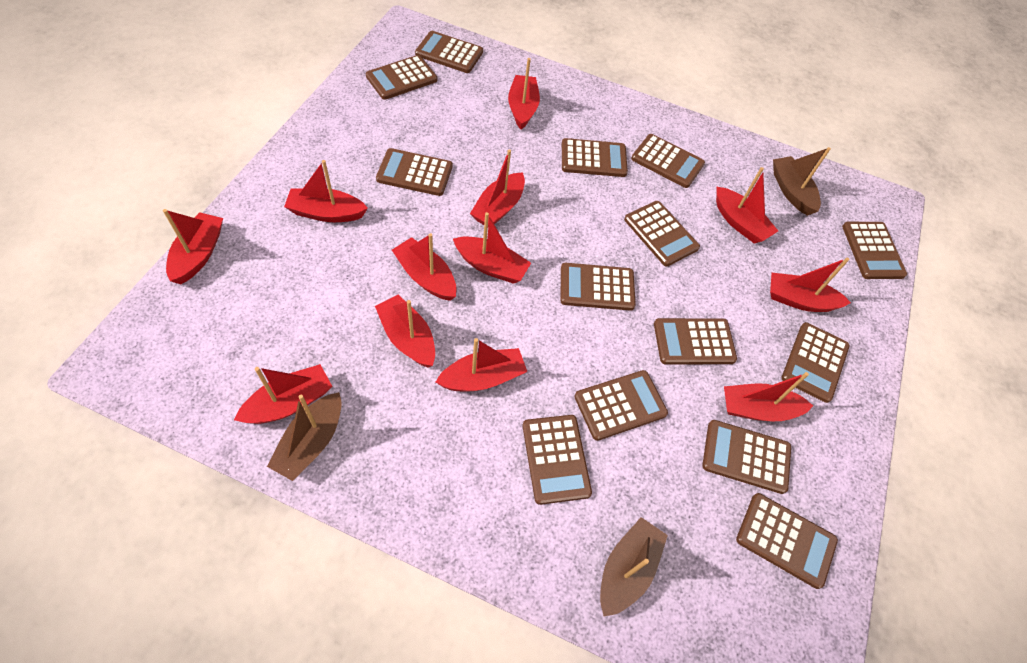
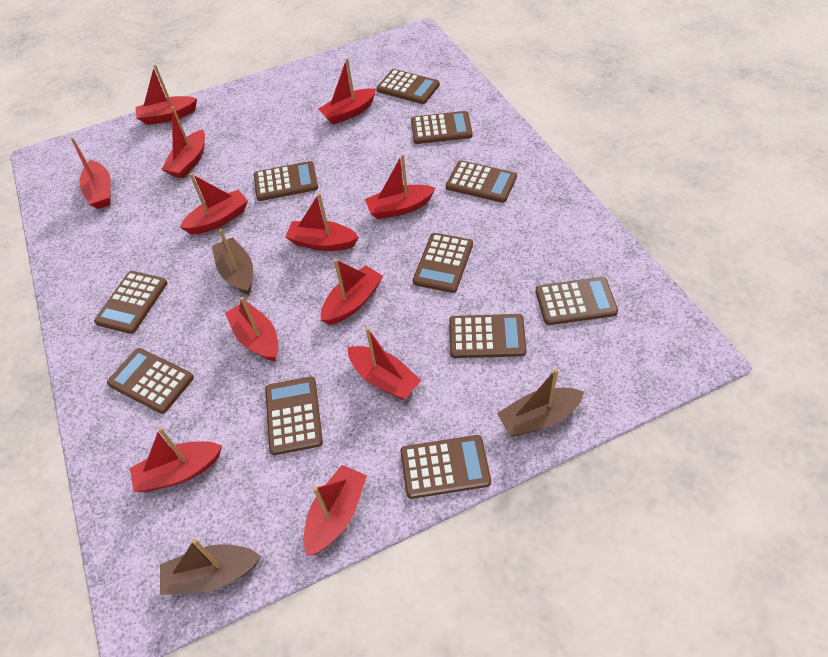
brown calculator: [366,55,437,100] [376,148,453,196] [415,31,483,73] [523,415,592,505] [561,263,636,311] [562,138,628,177] [574,370,668,441] [624,201,700,266] [631,134,705,188] [654,318,737,365] [702,420,791,494] [736,493,838,589] [782,322,850,403] [842,222,907,279] = 14 -> [94,271,167,334] [107,348,194,414] [254,161,318,201] [265,377,323,455] [376,69,440,104] [400,435,491,499] [411,111,473,144] [413,233,473,293] [446,161,517,203] [449,314,526,358] [536,277,618,325] = 11

